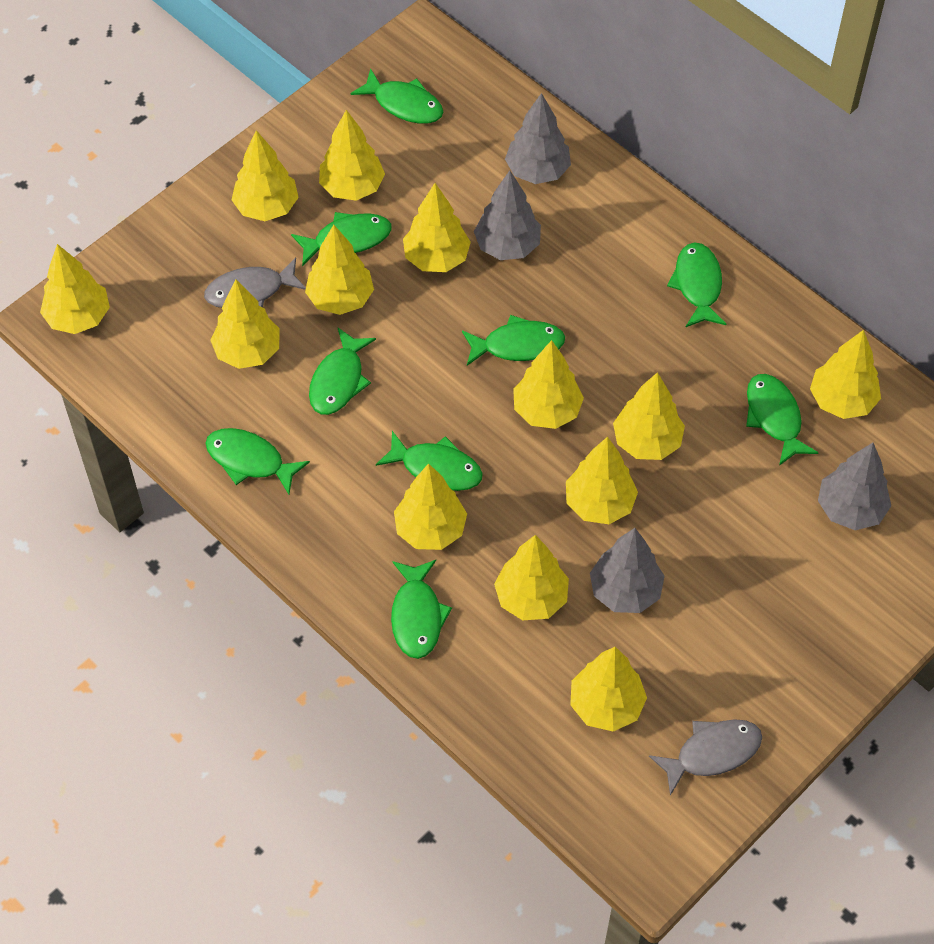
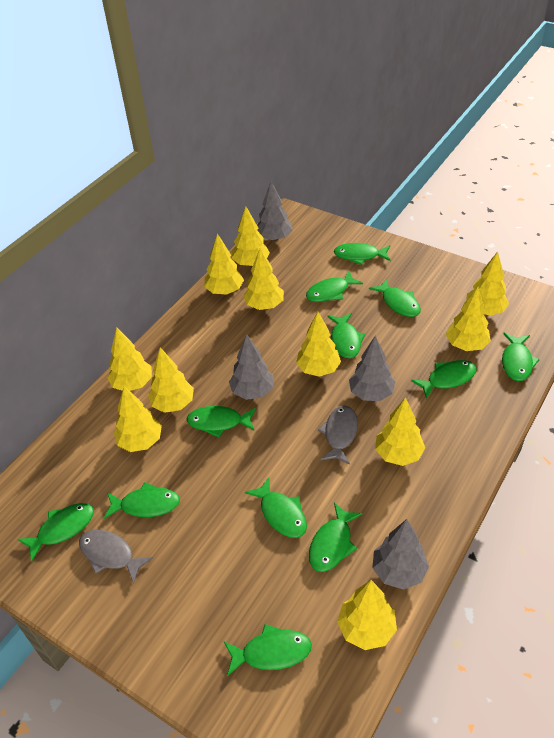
green fish: [205,428,310,494] [291,212,392,266] [309,327,376,415] [351,68,443,124] [376,431,483,491] [391,560,452,659] [462,315,565,366] [667,242,726,327] [746,374,818,466] = 9 -> [18,503,94,562] [104,482,180,519] [187,406,256,438] [224,624,312,677] [245,477,307,538] [306,271,363,302] [309,502,363,572] [327,313,365,358] [334,243,391,265] [369,279,421,317] [411,360,477,399] [502,333,540,381] = 12
yellow tree: [40,244,110,334] [211,280,280,369] [232,130,299,221] [305,225,374,315] [319,110,385,201] [394,463,467,550] [403,183,471,272] [494,535,569,620] [513,340,584,429] [566,437,638,524] [570,647,647,732] [613,372,685,460] [810,330,881,419] = 13 -> [107,327,152,391] [114,386,162,452] [148,347,194,413] [204,233,244,295] [232,207,270,267] [243,248,284,310] [296,312,341,377] [337,580,397,650] [375,397,425,466] [446,287,491,351] [466,251,509,316] = 11

